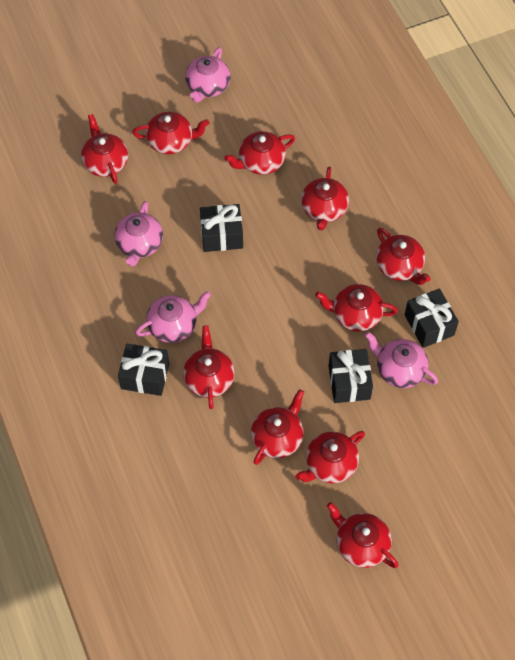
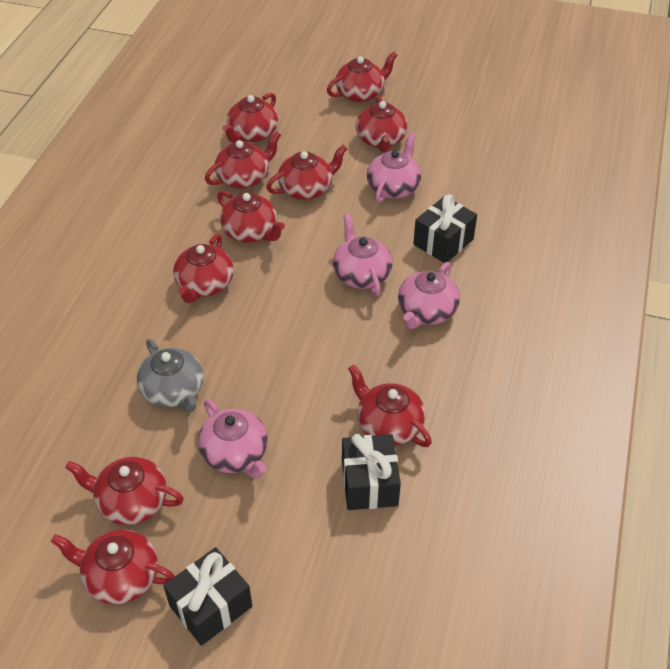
black gift: [118,344,169,396] [200,204,243,252] [329,349,373,403] [405,288,459,348] = 4 -> [164,547,252,646] [342,434,401,510] [413,195,477,263] = 3
grey teapot: none = 0 -> [137,339,204,413] = 1

